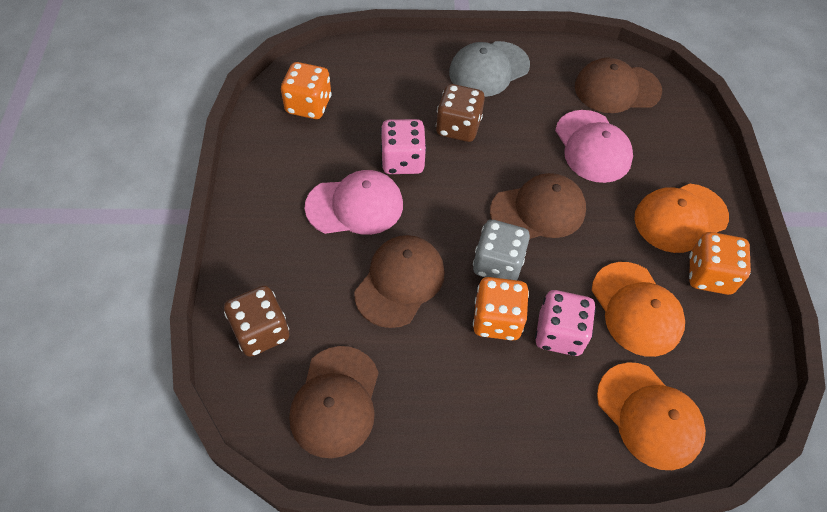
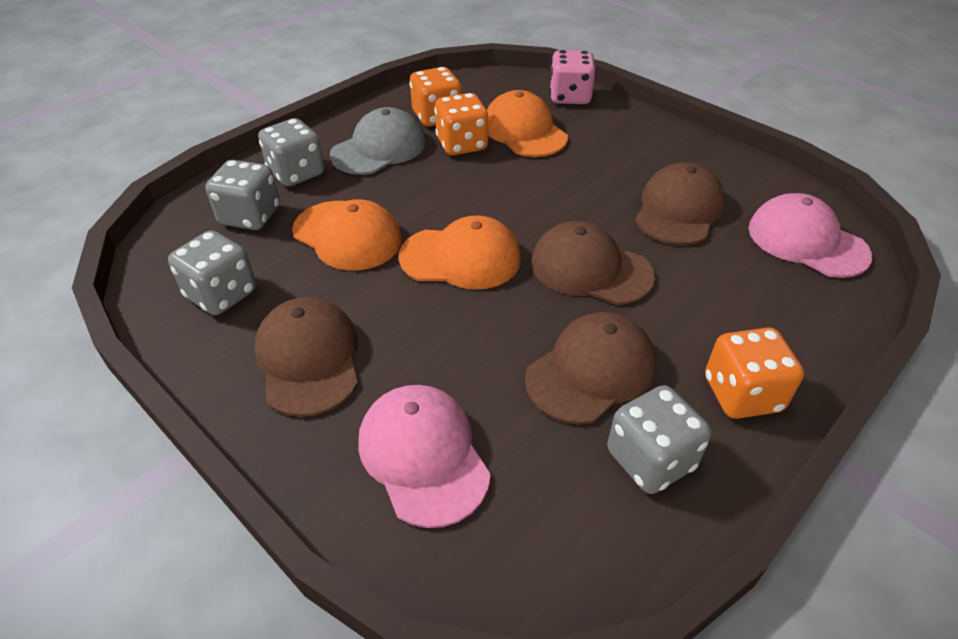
brown dice: [224,285,289,357] [436,84,485,142] = 2 -> none = 0
grey dice: [473,220,530,280] = 1 -> [168,230,256,315] [206,160,280,230] [258,118,325,187] [607,385,712,494] = 4
pink dice: [380,119,426,174] [535,290,596,356] = 2 -> [550,50,596,104] = 1

